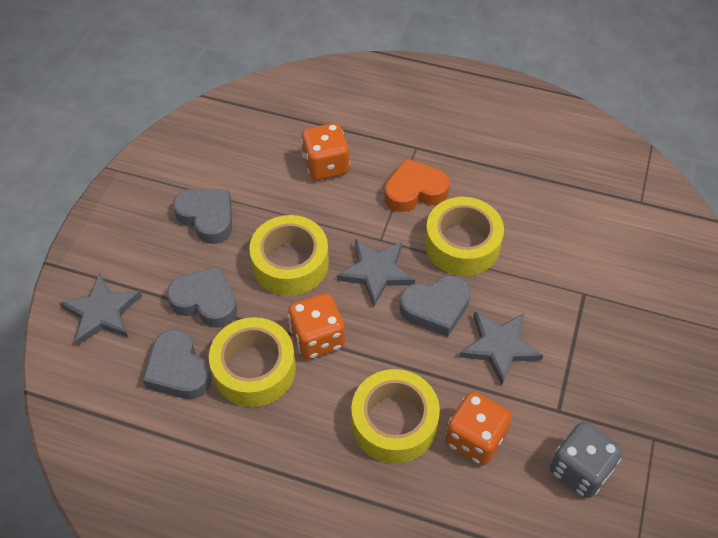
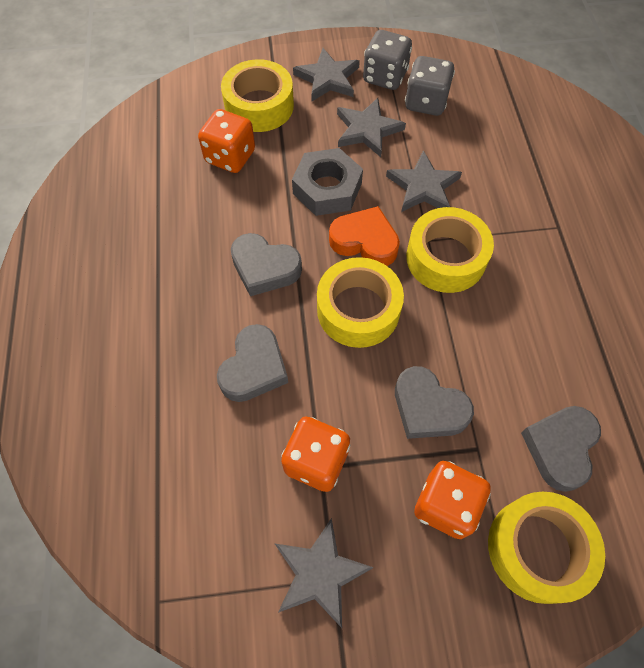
grey dice: [550,422,623,498] = 1 -> [363,30,412,90] [405,56,455,116] = 2
grey nut: none = 0 -> [292,148,363,216] = 1
grey star: [60,273,142,346] [337,239,415,306] [459,311,543,385] = 3 -> [274,518,374,628] [293,48,360,101] [337,98,406,157] [386,150,462,212] = 4

